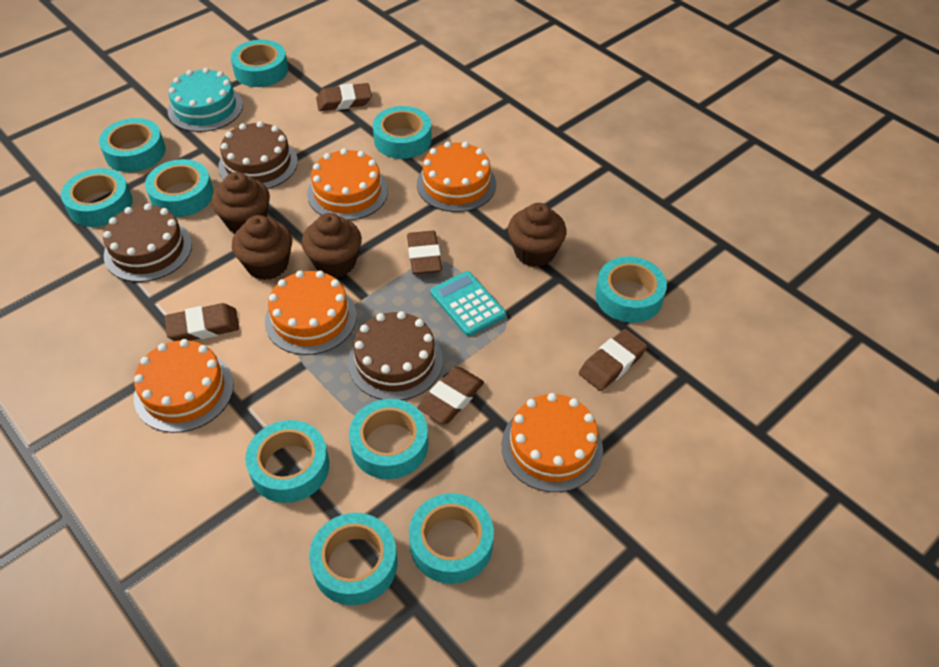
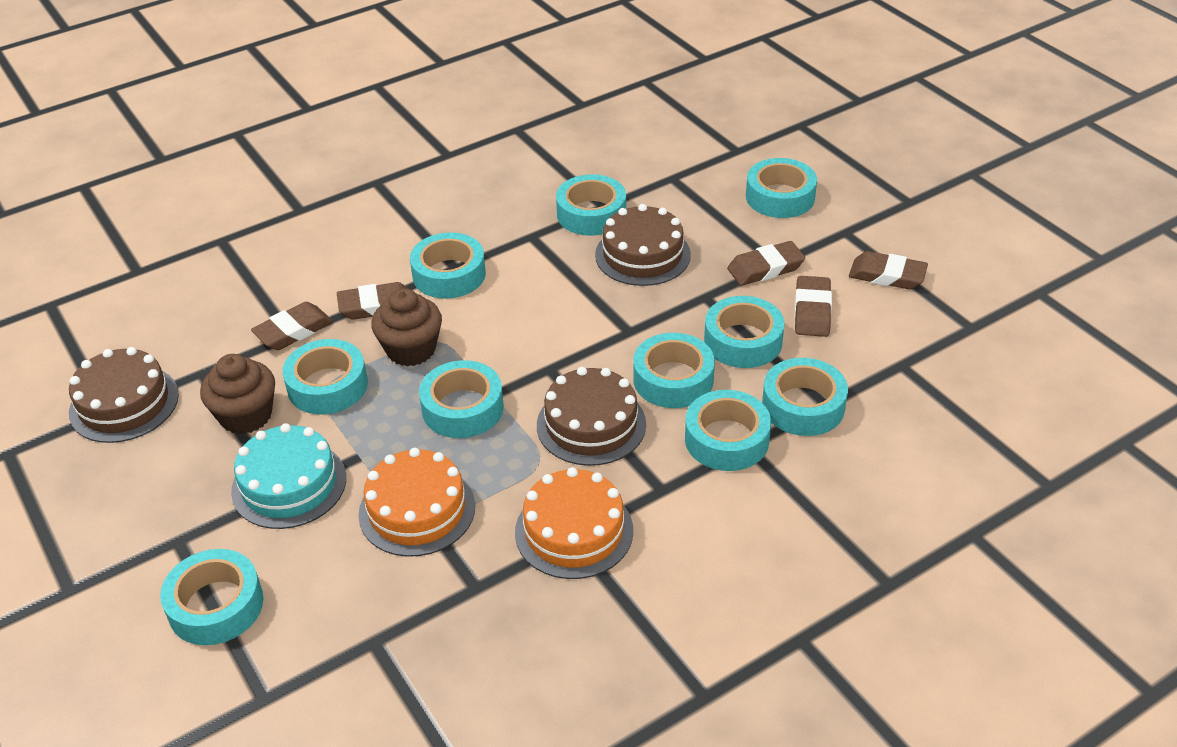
brown cupcake: [212,172,270,234] [232,215,292,280] [302,213,362,278] [508,203,567,267] = 4 -> [200,354,275,434] [371,288,442,366] = 2
orange cake: [134,339,234,433] [265,270,357,355] [307,148,388,221] [417,141,496,212] [501,393,603,492] = 5 -> [358,448,475,557] [515,467,633,579] = 2
turquoise calculator: [430,271,506,336] = 1 -> none = 0

